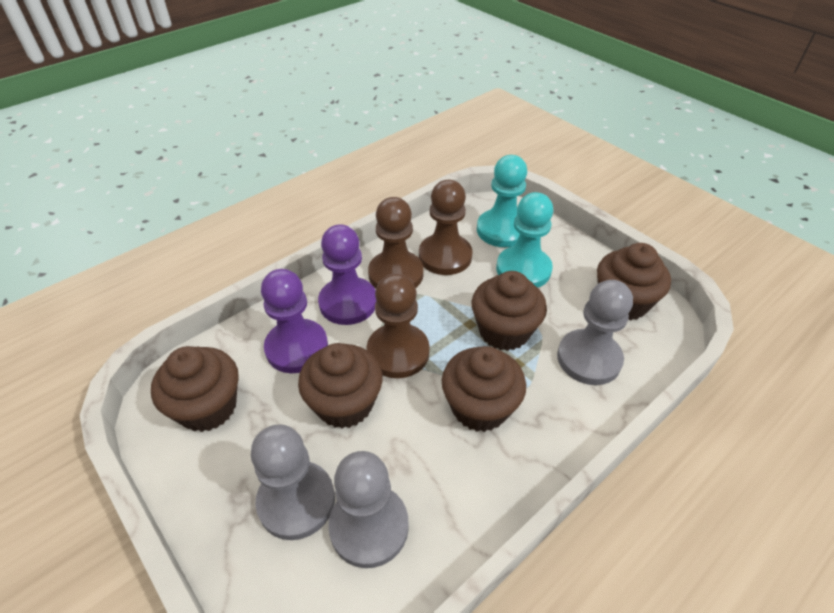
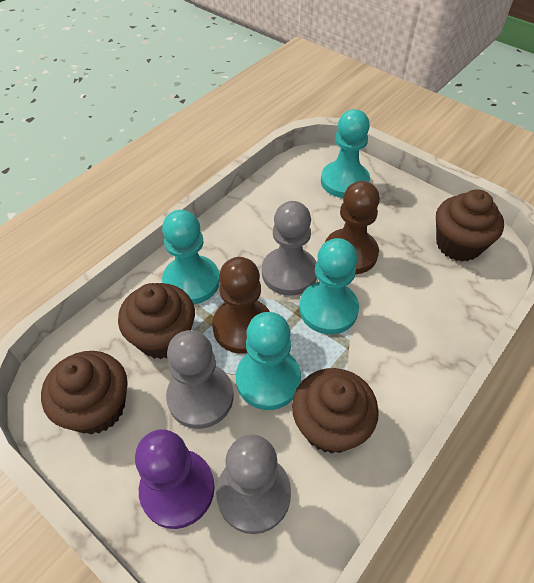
brown cupcake: [151,346,239,432] [298,343,383,429] [442,346,526,432] [472,271,547,351] [597,243,671,320] = 5 -> [41,351,128,434] [118,283,195,359] [292,368,379,454] [436,189,504,262] = 4
brown pawn: [366,273,430,378] [368,197,424,288] [419,180,473,275] = 3 -> [212,257,270,354] [325,181,380,274] = 2
purple pawn: [261,269,328,373] [318,224,376,325] = 2 -> [135,429,214,529] = 1
turquoise pawn: [477,155,527,247] [496,192,553,288] = 2 -> [162,210,220,304] [236,312,301,410] [299,238,359,334] [321,109,370,198] = 4

